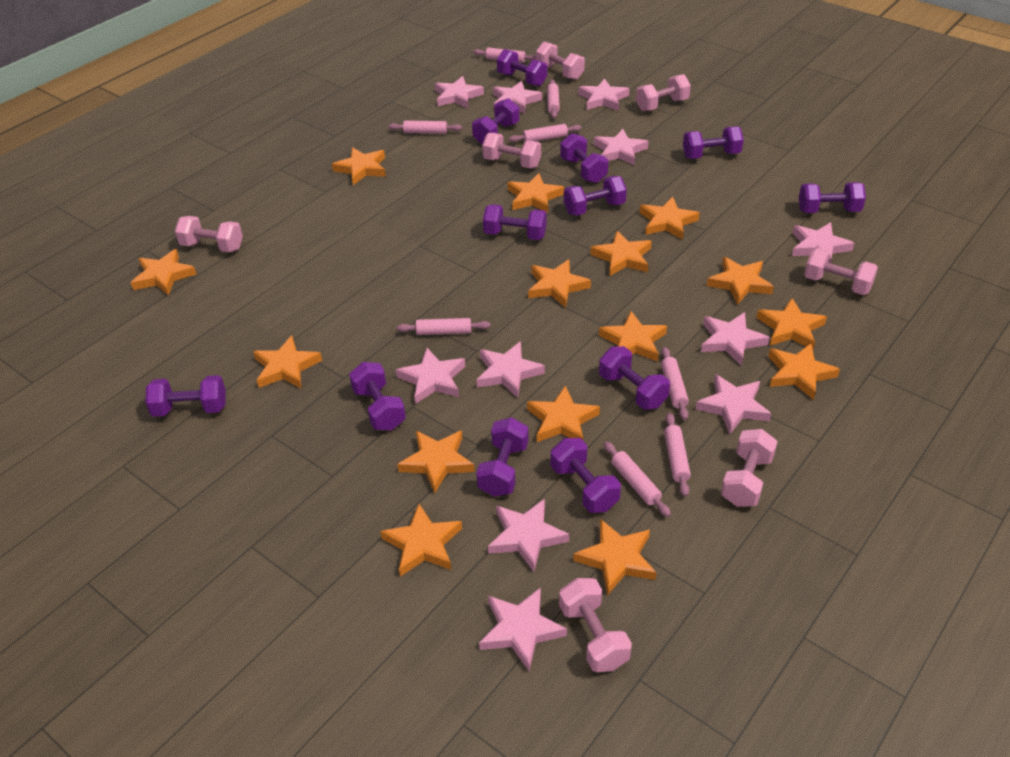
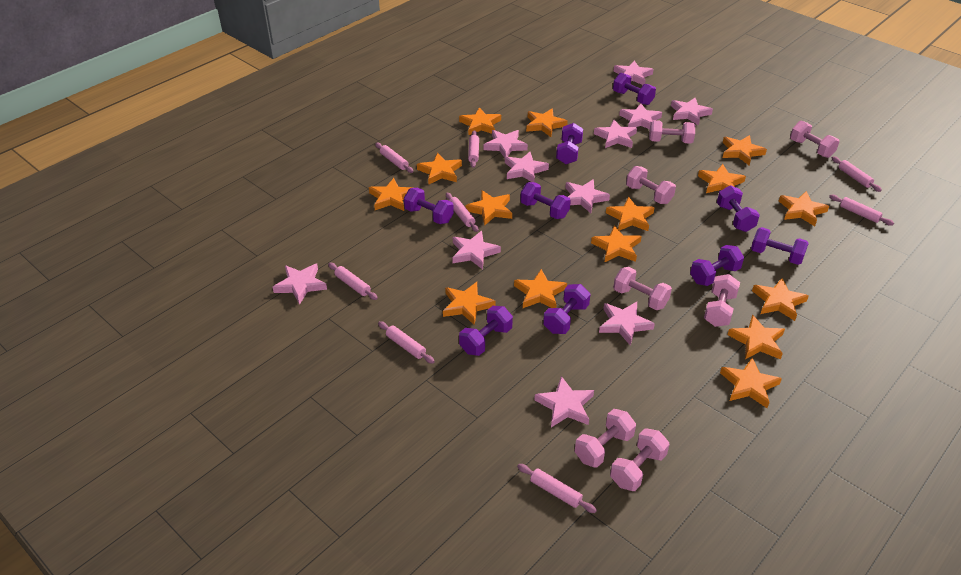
purple dumbbell: [145,375,225,417] [349,362,406,430] [472,98,519,144] [476,417,529,497] [483,204,547,240] [497,49,547,86] [551,438,621,513] [560,133,609,183] [564,176,627,216] [599,346,670,410] [683,126,744,159] [799,182,866,213] = 12 -> [404,188,454,224] [459,306,513,356] [520,182,571,219] [543,284,591,334] [556,123,583,164] [613,73,656,105] [690,245,744,286] [717,185,760,232] [751,227,809,265] = 9

